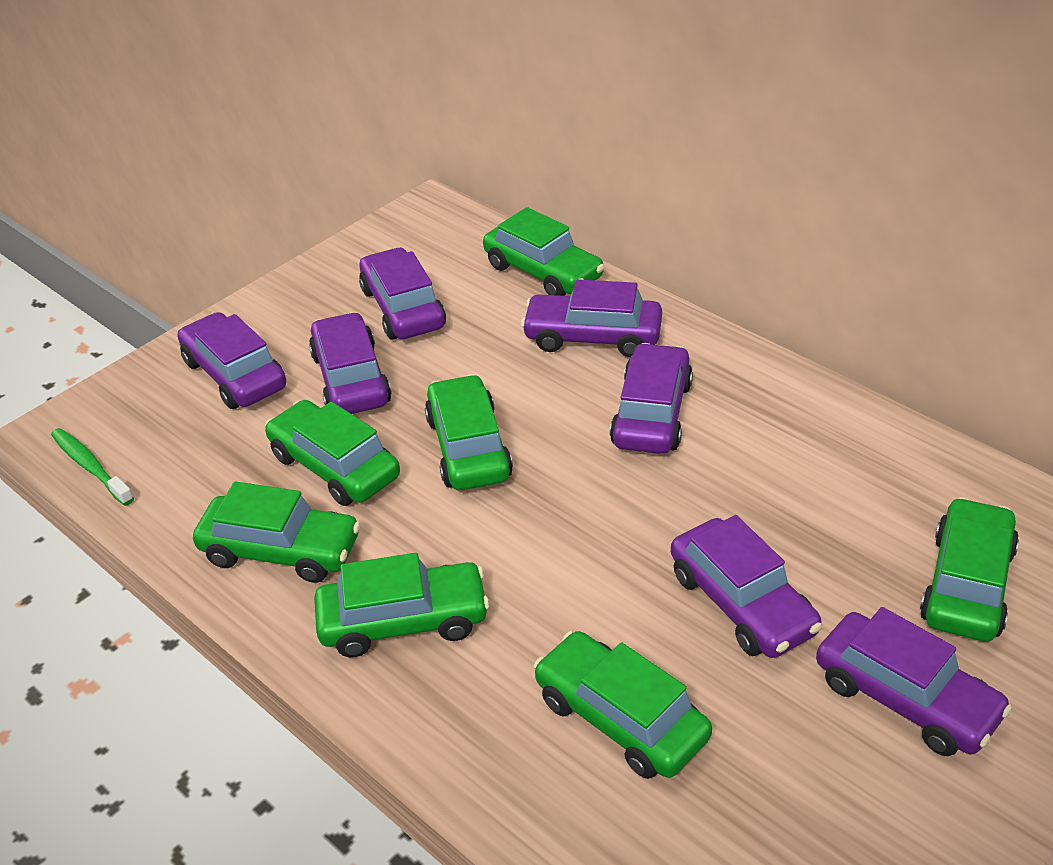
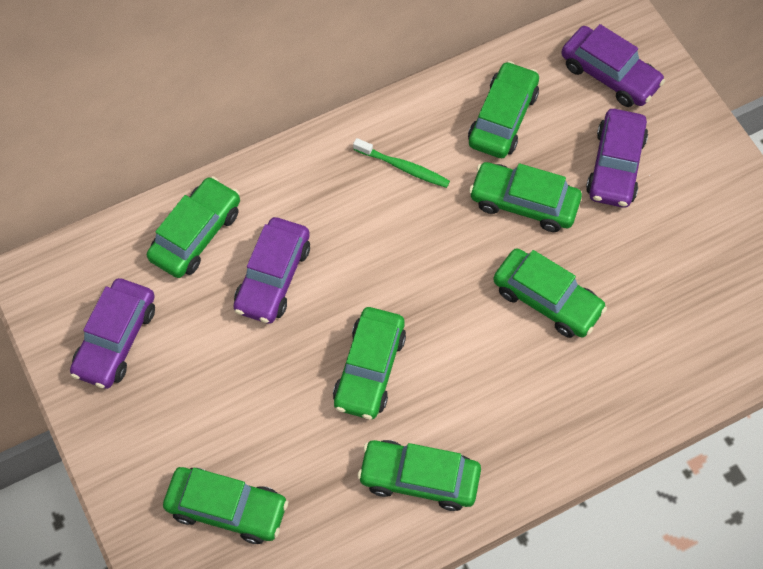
purple car: [177,312,286,409] [309,312,392,414] [359,247,446,340] [521,279,662,357] [610,343,693,454] [671,515,822,658] [816,607,1012,756] = 7 -> [70,278,155,389] [234,217,310,324] [561,24,665,107] [586,109,648,208] = 4

